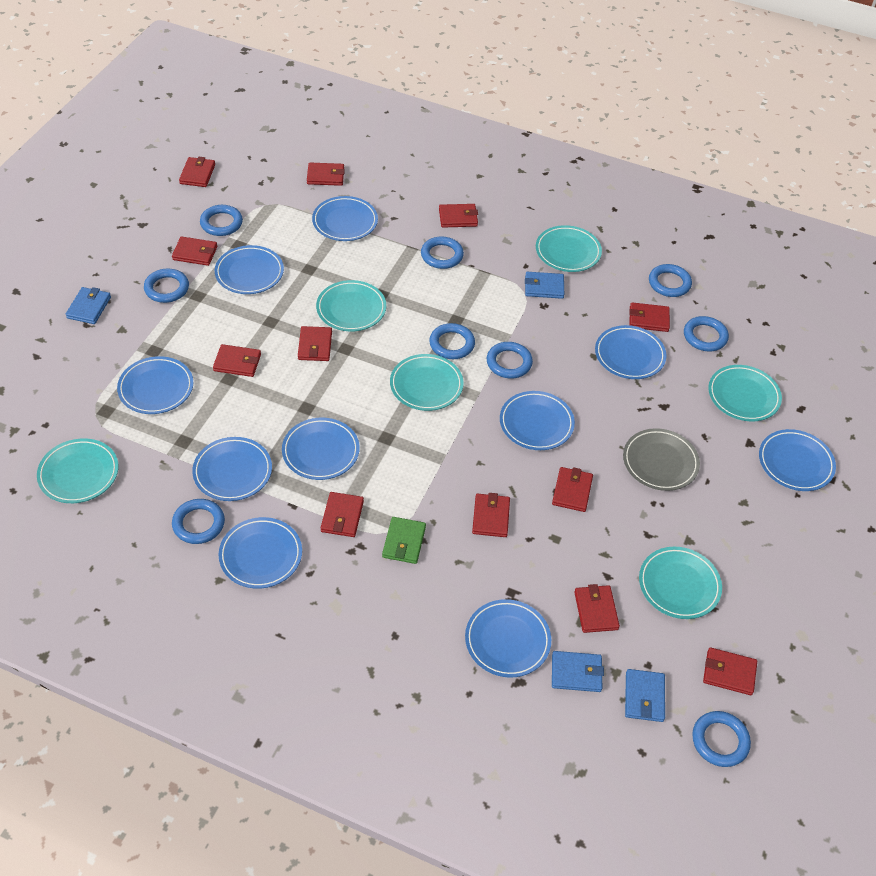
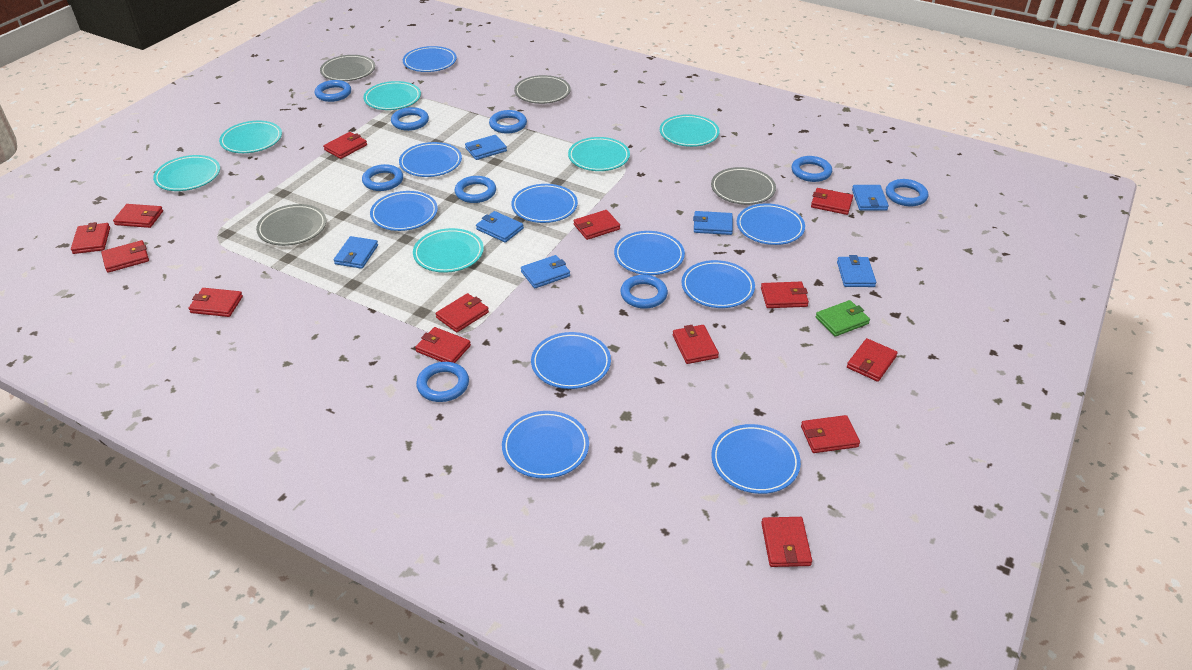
blue wallet: [66,287,111,324] [525,272,564,299] [552,651,604,692] [625,669,665,722] = 4 -> [334,236,378,269] [465,135,507,160] [476,211,524,243] [521,255,570,288] [693,211,733,235] [837,255,876,287] [852,185,889,211] = 7
grey plate: [623,428,700,491] = 1 -> [256,204,326,246] [320,55,375,81] [514,75,571,104] [711,167,776,205] = 4
red wallet: [172,236,217,266] [179,157,215,187] [213,344,261,377] [298,326,332,361] [307,163,345,186] [321,492,364,537] [439,204,478,228] [472,493,510,537] [552,467,593,512] [574,584,620,633] [630,302,670,332] [703,647,757,695] = 12 -> [71,222,110,254] [101,240,149,273] [113,204,163,228] [189,288,243,317] [323,132,367,159] [415,327,471,363] [436,293,489,332] [574,210,620,240] [673,325,719,364] [761,282,809,308] [761,517,812,567] [801,415,860,453] [811,188,853,215] [847,338,898,382] = 14

